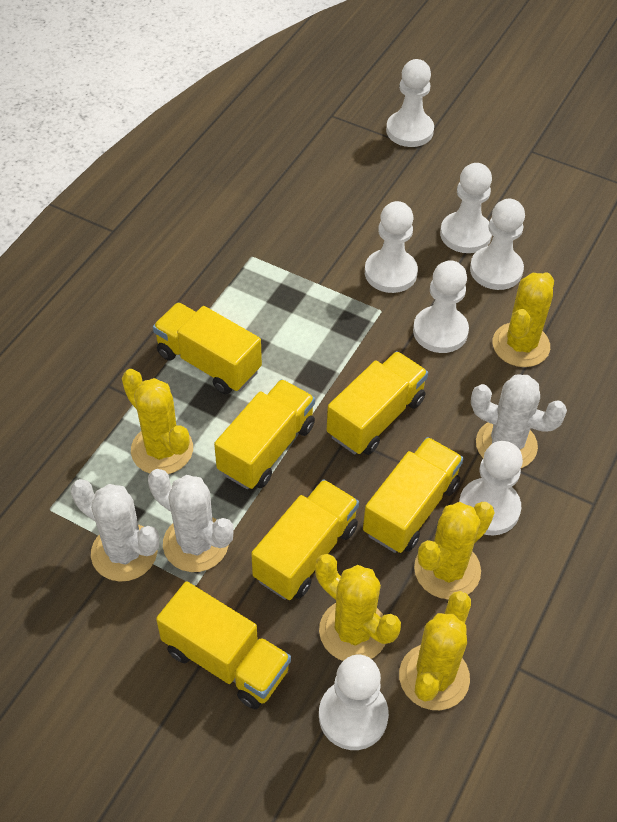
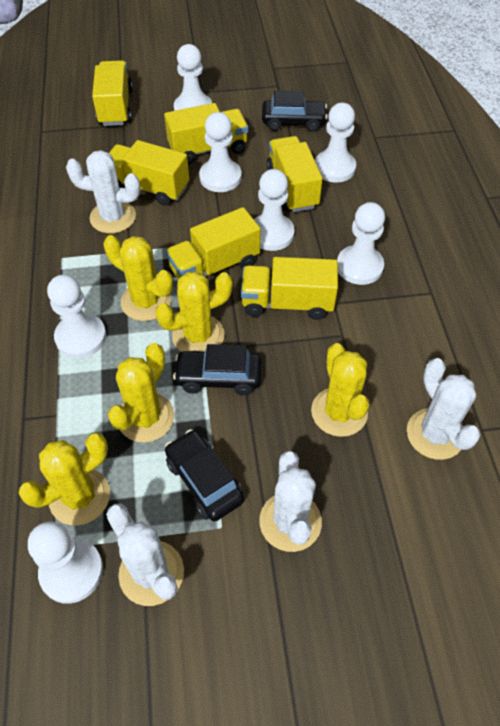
black car: none = 0 -> [165,429,244,521] [173,344,262,395] [262,90,328,132] = 3
white cactus: [71,479,159,582] [148,469,233,572] [471,374,567,468] = 3 -> [66,150,140,233] [106,504,184,606] [259,451,322,552] [407,358,481,460] = 4

